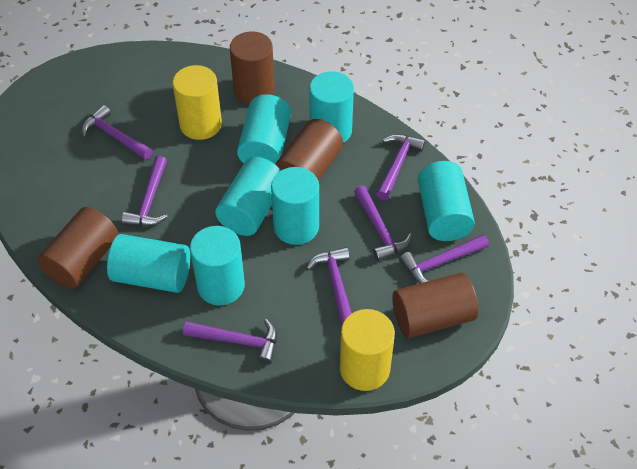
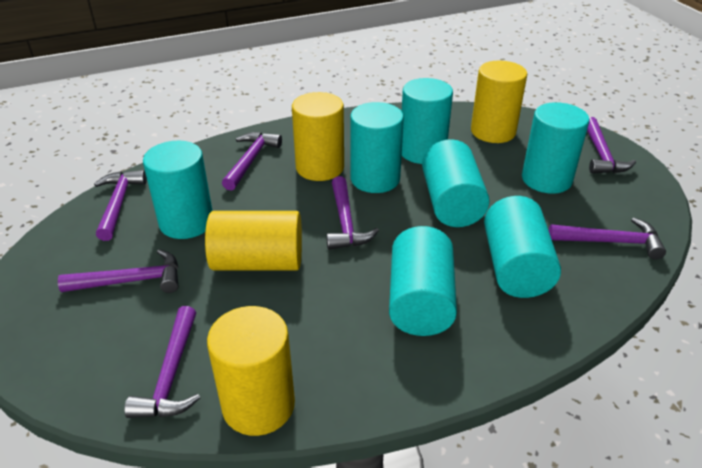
brown cylinder: [37,207,119,289] [230,31,275,104] [275,119,343,181] [392,273,479,338] = 4 -> none = 0
yellow cylinder: [173,65,222,140] [340,309,395,391] = 2 -> [205,211,302,271] [207,306,295,436] [292,92,344,181] [471,61,527,143] = 4

